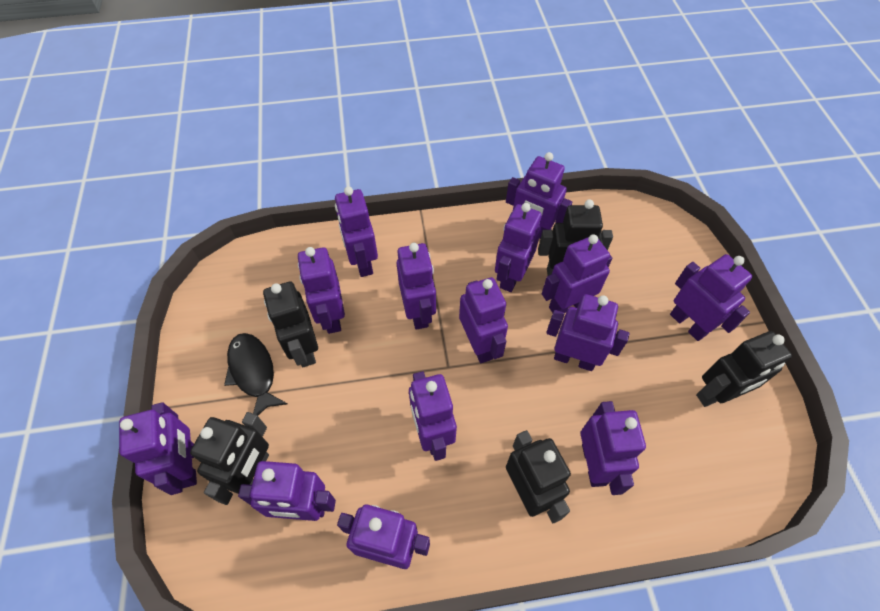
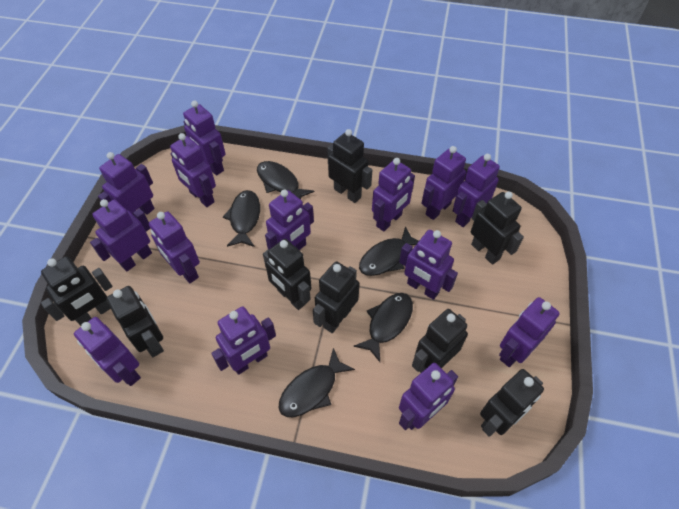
black fish: [224,333,287,416] = 1 -> [223,190,260,247] [257,161,314,199] [279,348,355,417] [354,293,413,362] [359,226,419,276] = 5
black robot: [190,412,269,505] [263,282,318,367] [506,430,571,523] [538,199,613,276] [696,331,792,407] = 5 -> [41,256,113,326] [106,286,164,357] [263,239,311,310] [313,261,359,333] [327,129,372,203] [412,309,468,373] [471,191,524,265] [480,369,544,437] = 8

